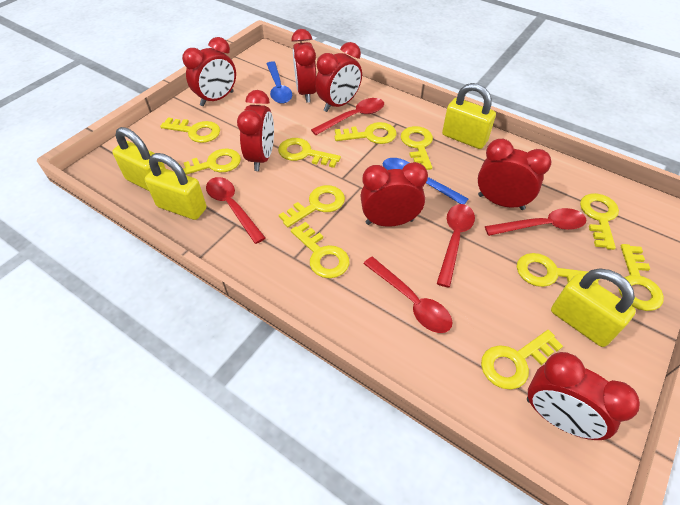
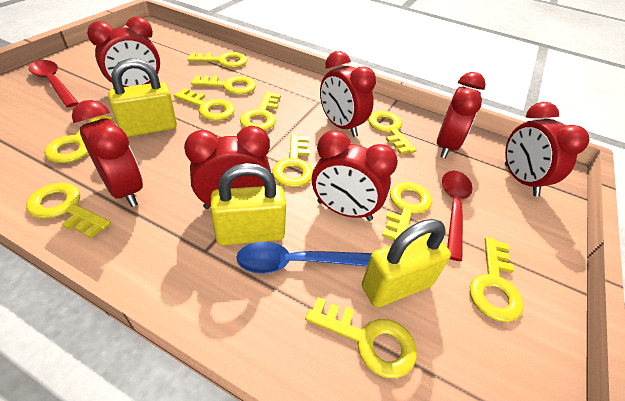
blue spoon: [267,61,292,104] [383,158,468,204] = 2 -> [236,241,372,274] = 1
red spoon: [206,177,266,244] [311,98,384,135] [363,257,452,333] [437,204,475,288] [485,208,586,236] = 5 -> [29,60,78,107] [442,171,472,261] = 2
yellow padlock: [112,127,166,191] [145,153,207,220] [442,83,496,149] [551,268,636,347] = 4 -> [108,58,177,137] [211,163,286,246] [362,219,451,308] = 3

